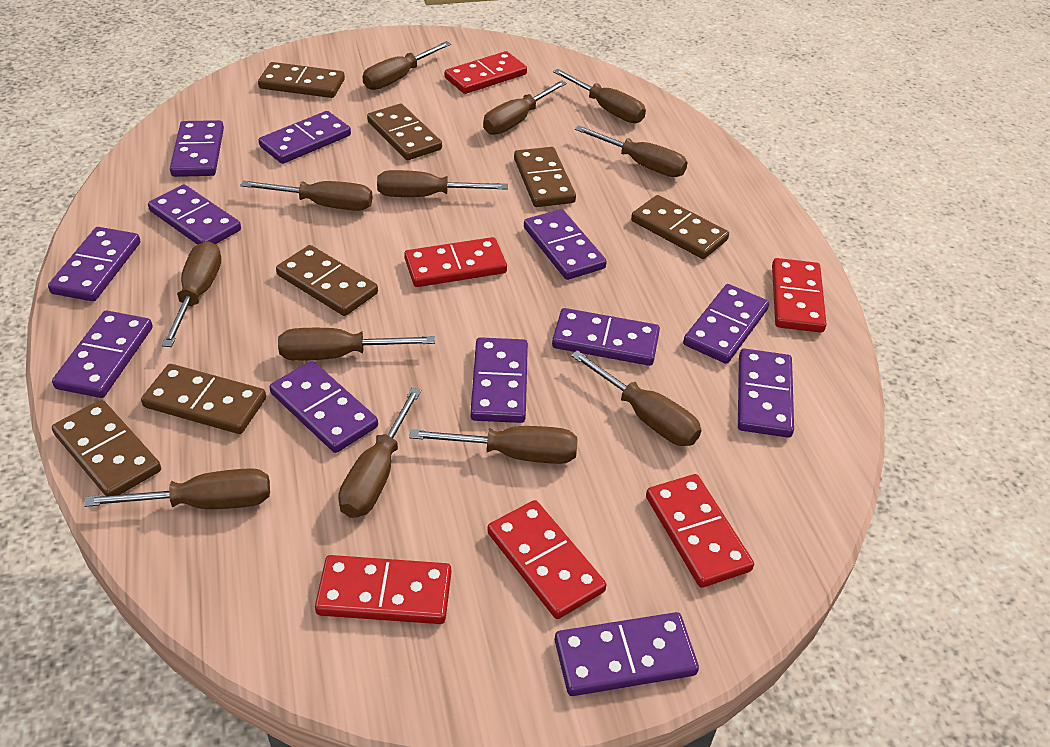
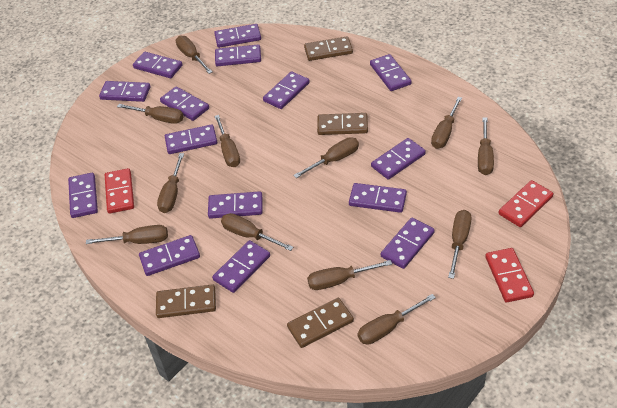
brown domino: [52,400,161,496] [141,364,266,434] [258,62,345,98] [276,245,378,316] [367,104,442,160] [514,147,576,207] [631,195,729,259] = 7 -> [156,284,216,318] [287,298,354,348] [304,36,353,61] [317,113,368,135] = 4
purple domino: [48,227,140,301] [52,311,153,398] [148,184,241,245] [170,120,224,177] [259,111,351,164] [269,361,378,453] [470,337,528,423] [524,209,607,280] [552,308,660,366] [555,612,699,696] [683,284,769,364] [738,349,794,438] = 12 -> [68,173,98,218] [99,81,150,102] [133,52,183,78] [139,235,200,276] [160,86,209,121] [165,124,217,154] [208,191,263,219] [212,240,270,293] [214,24,261,48] [215,44,261,66] [263,71,310,109] [349,183,407,213] [370,54,412,91] [371,138,426,179] [381,218,435,269] = 15
red domino: [315,555,451,624] [404,237,507,287] [445,51,527,94] [487,500,607,619] [646,474,754,588] [772,258,827,333] = 6 -> [105,168,134,214] [485,248,534,303] [499,180,553,227] = 3

